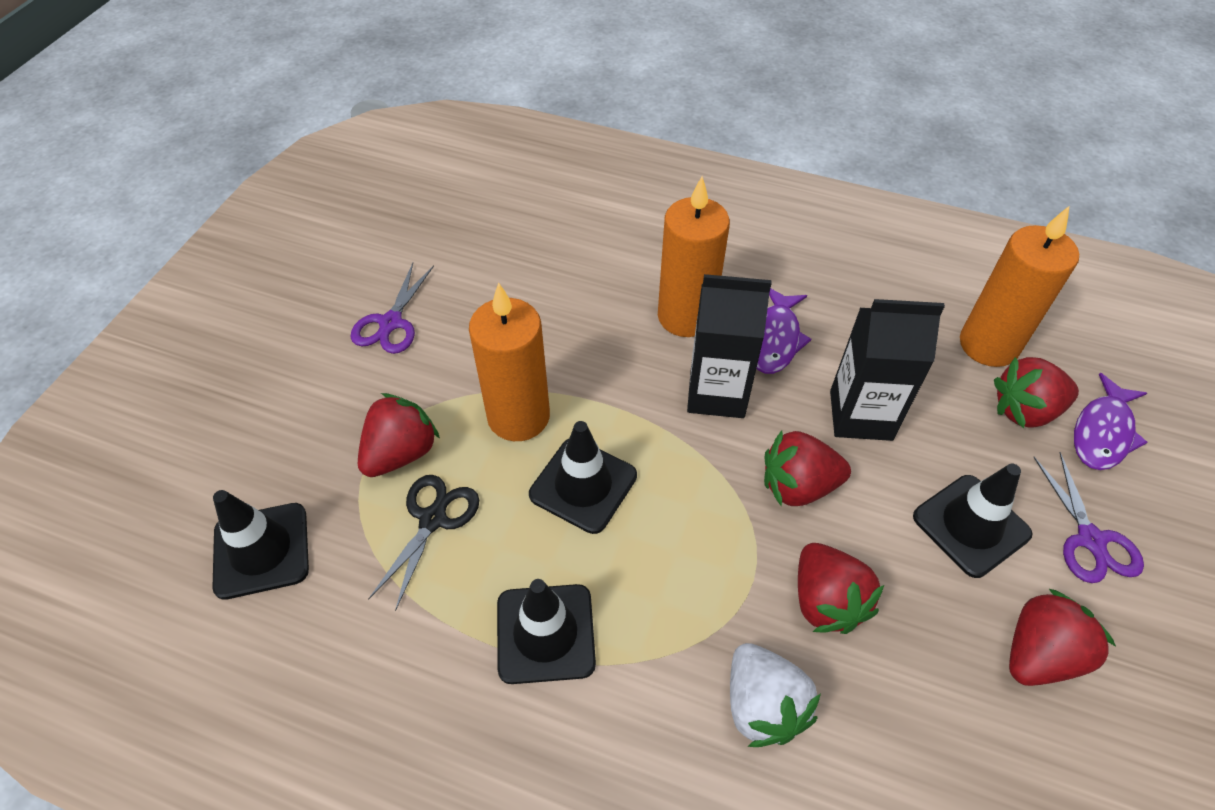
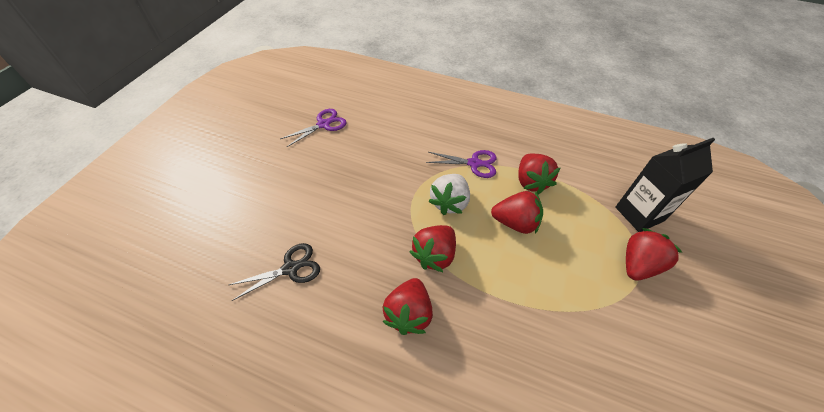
black carton: [687,274,772,418] [830,299,945,441] = 2 -> [615,138,715,232] = 1
black traffic cone: [212,490,309,600] [497,579,596,684] [529,421,637,534] [913,464,1033,578] = 4 -> none = 0
orange candle: [469,283,550,441] [658,176,730,337] [960,206,1079,367] = 3 -> none = 0
purple fish: [756,288,812,374] [1074,373,1148,470] = 2 -> none = 0

